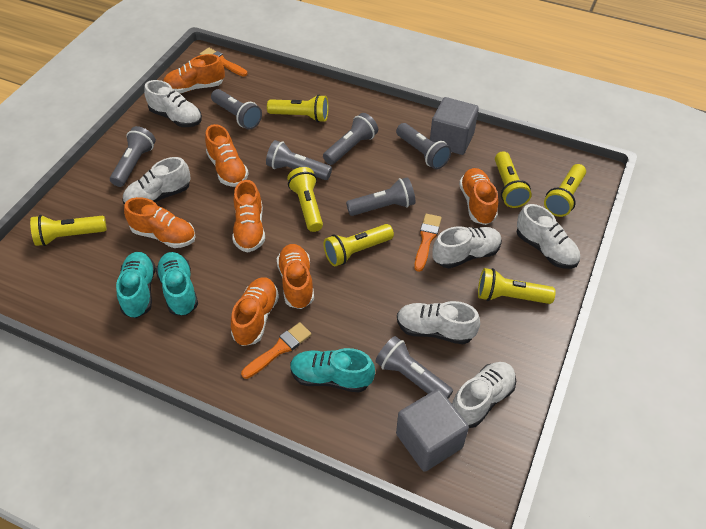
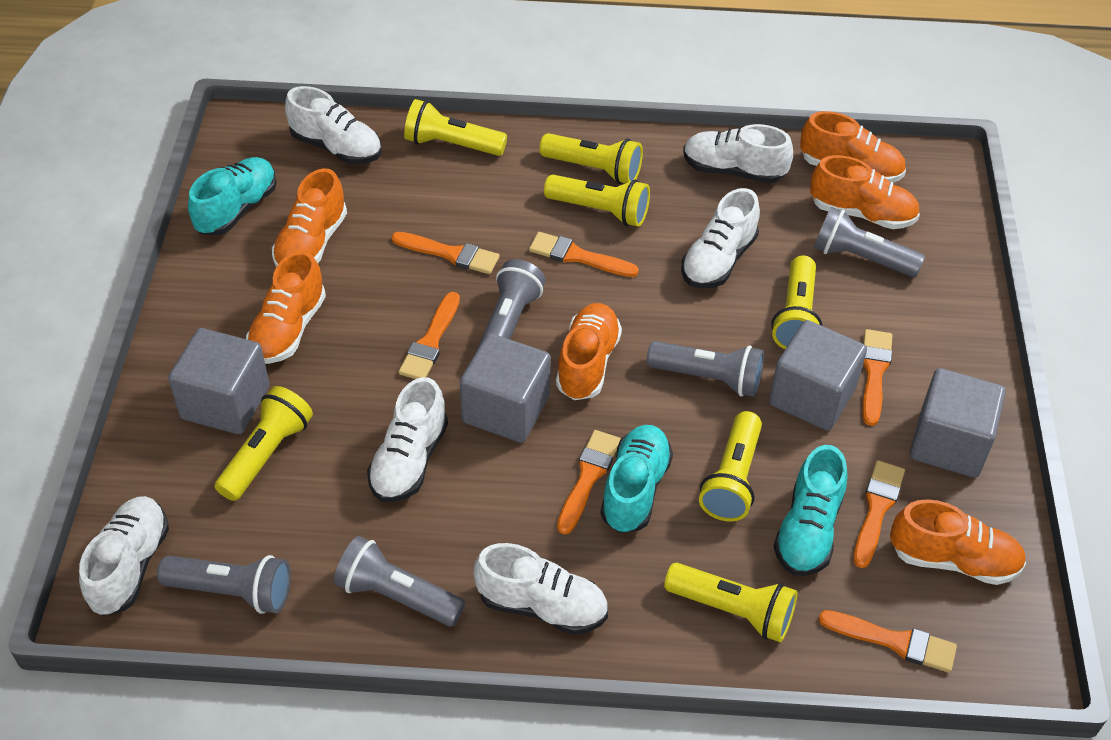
grey cube: [396,389,469,472] [430,97,479,155] = 2 -> [168,328,269,434] [460,333,551,443] [769,320,867,431] [910,368,1006,478] = 4
grey flashlight: [110,126,156,187] [211,89,262,129] [266,140,332,180] [323,113,378,165] [346,177,416,216] [375,336,453,399] [396,123,451,169] = 7 -> [157,555,291,614] [334,536,465,626] [476,259,545,352] [647,341,764,397] [814,207,925,277] = 5
orange brush: [200,48,247,76] [241,322,312,379] [414,214,442,272] = 3 -> [391,232,500,274] [399,292,460,379] [529,232,639,277] [557,430,621,535] [819,610,957,673] [853,460,905,568] [862,329,892,426] = 7
orange shoe: [124,197,196,248] [163,54,225,93] [205,124,249,187] [231,277,279,346] [233,180,265,252] [277,244,314,309] [459,168,498,225] = 7 -> [246,251,326,364] [272,168,347,267] [556,303,622,400] [800,111,906,182] [810,155,920,229] [890,499,1026,585] = 6

